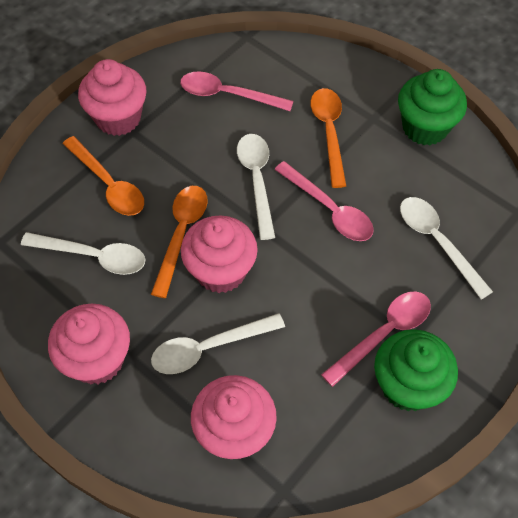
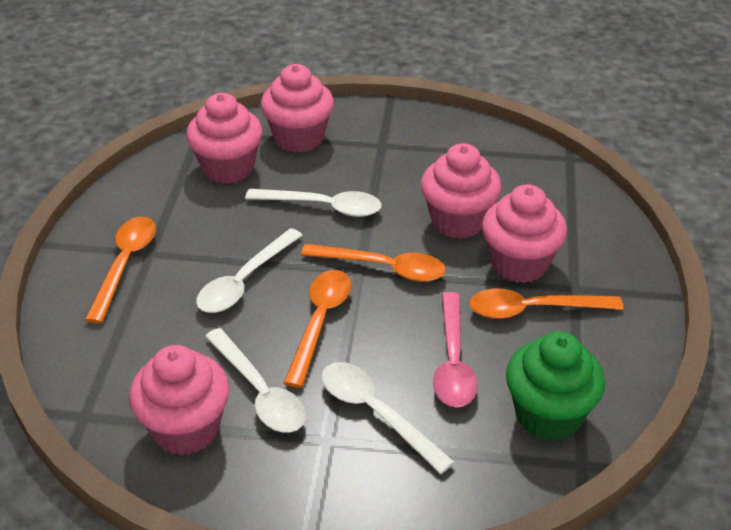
green cupcake: [374,329,458,411] [398,69,467,145] = 2 -> [506,332,605,441] = 1
orange spoon: [63,136,144,216] [151,186,208,298] [310,88,346,188] = 3 -> [85,217,156,324] [284,270,351,388] [301,244,446,282] [469,288,623,319] = 4
pink cupcake: [48,303,130,384] [78,59,147,136] [181,215,258,293] [191,375,277,459] = 4 -> [129,345,230,455] [186,93,262,184] [261,64,334,153] [421,143,502,239] [482,184,567,283] = 5
pink spoon: [180,71,294,111] [274,161,374,241] [321,291,431,387] = 3 -> [433,292,478,408] = 1

